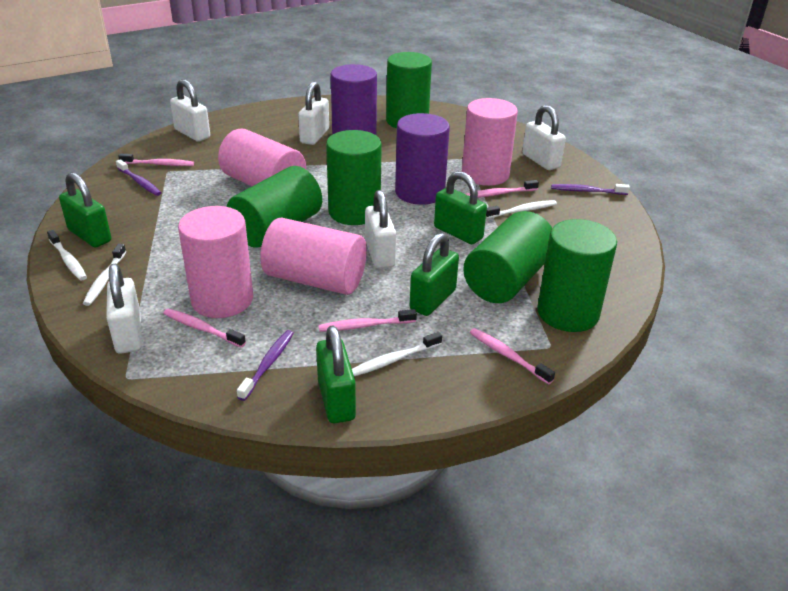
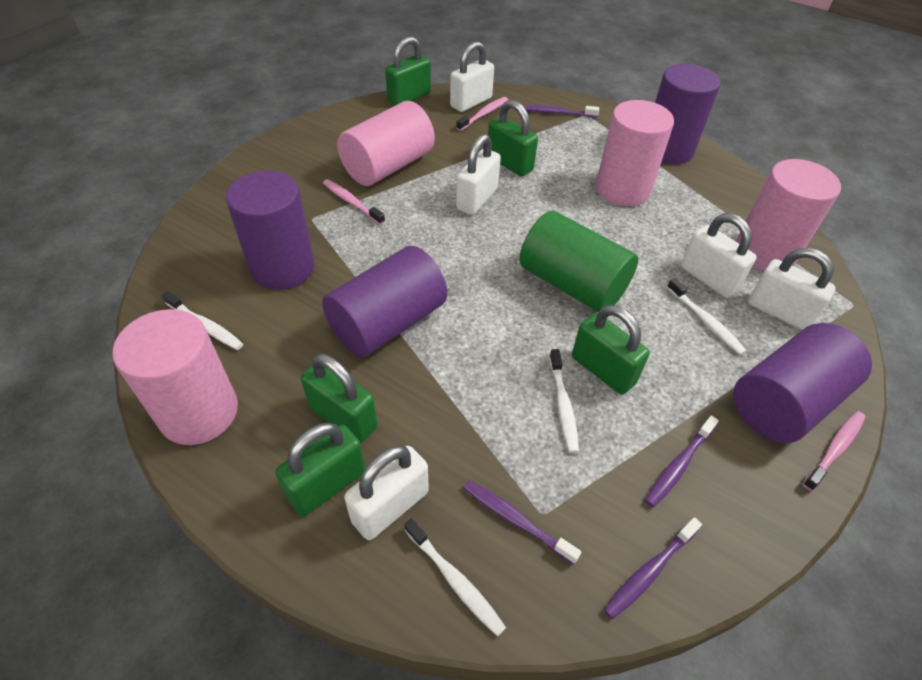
green cylinder: [227,166,322,248] [326,130,382,225] [386,52,432,128] [463,211,552,303] [537,219,617,332] = 5 -> [519,211,638,312] = 1
green padlock: [59,172,111,248] [316,326,356,423] [410,233,459,316] [434,171,487,244] = 4 -> [275,423,365,516] [301,354,378,443] [385,37,431,105] [488,100,538,176] [572,305,650,395] = 5
pink toothbrush: [118,154,194,166] [163,309,246,347] [318,309,417,332] [466,180,539,198] [470,328,555,384] = 5 -> [323,179,385,225] [456,97,508,131] [803,411,866,491] = 3
purple cylinder: [331,64,377,135] [395,113,450,205] = 2 -> [226,171,315,290] [322,246,447,357] [655,64,720,164] [733,323,872,443] = 4
purple toothbrush: [116,159,161,196] [237,330,294,401] [551,184,630,195] = 3 -> [463,480,582,564] [524,105,599,118] [604,517,702,619] [645,416,719,507] = 4

